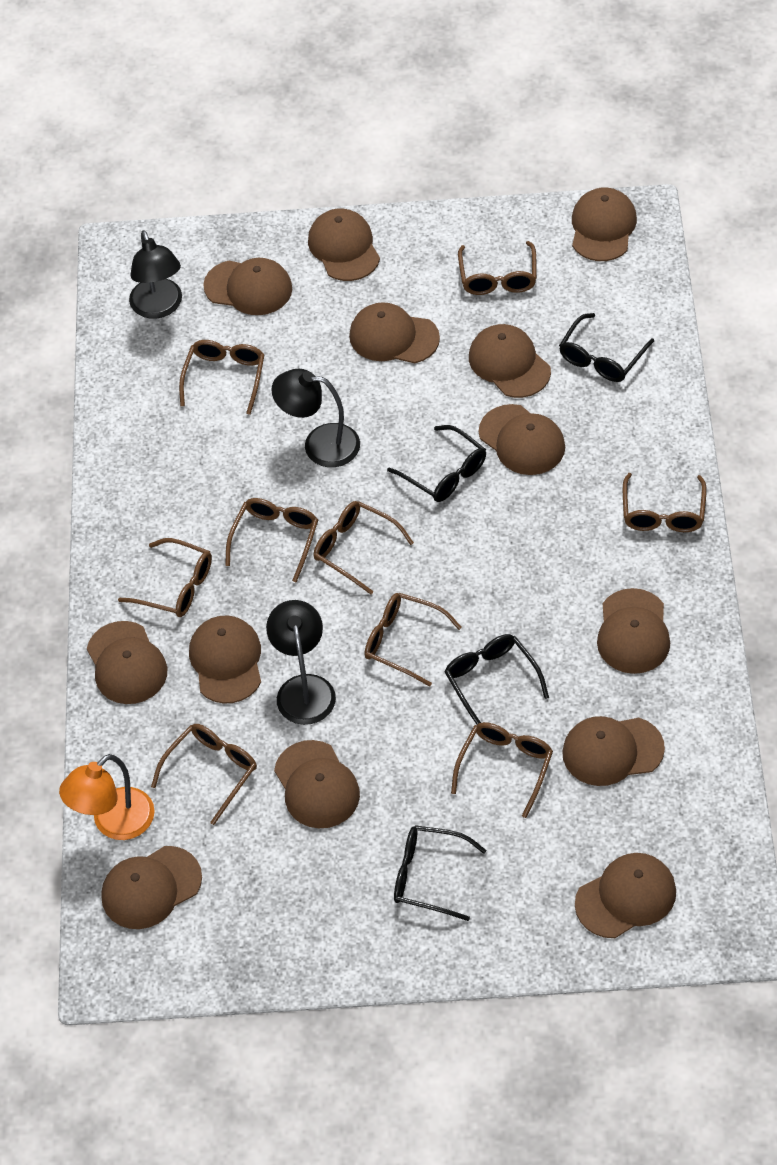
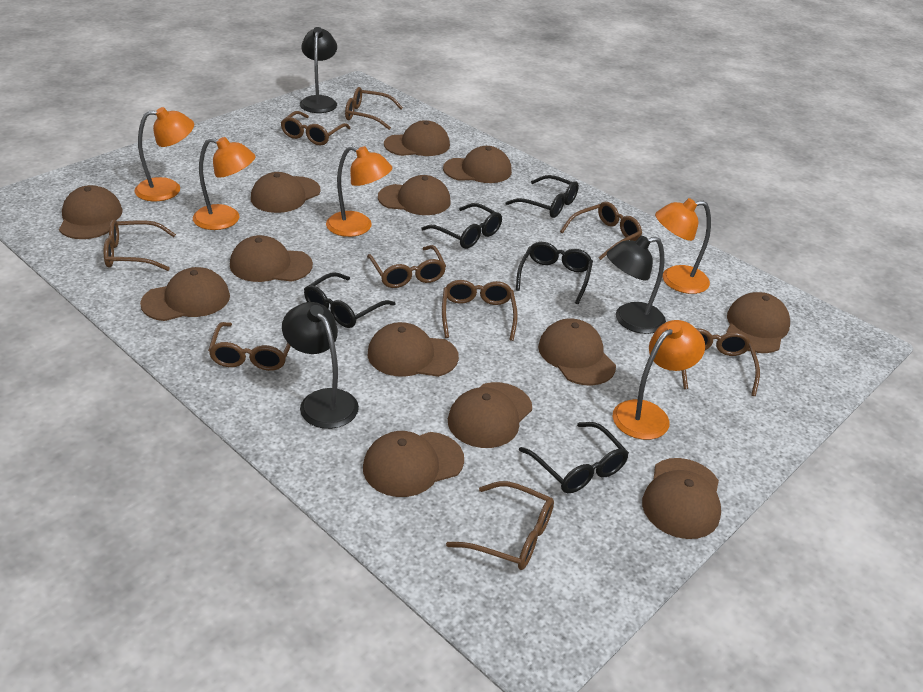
black glasses: [387,425,486,502] [394,825,487,921] [444,634,549,725] [559,313,654,382] = 4 -> [304,272,396,328] [421,203,502,249] [505,175,579,218] [516,242,593,304] [519,422,629,493] = 5
orange lamp: [59,754,155,840] = 1 -> [134,107,194,201] [193,137,255,230] [326,146,393,237] [613,320,705,440] [655,198,711,294] = 5

